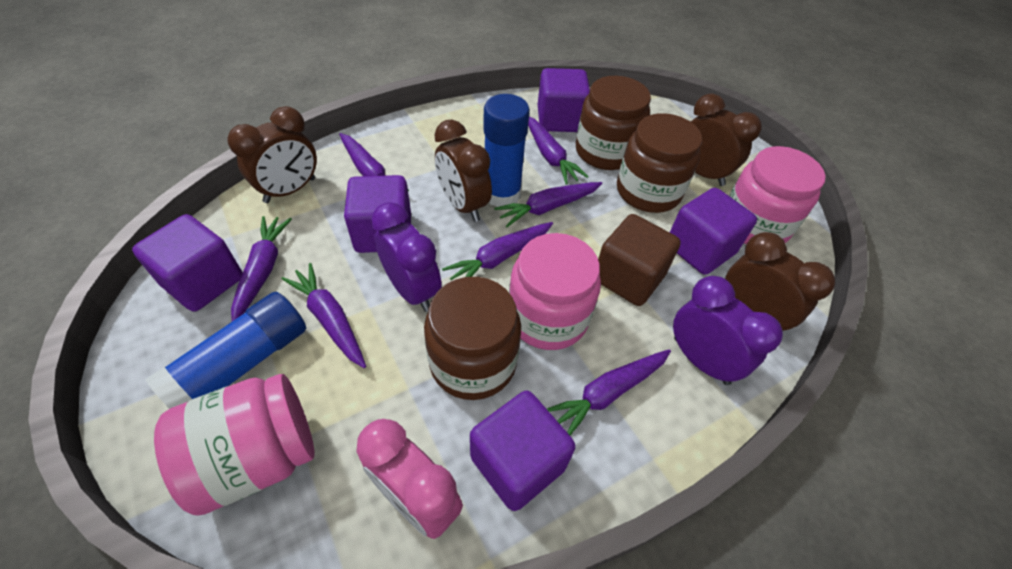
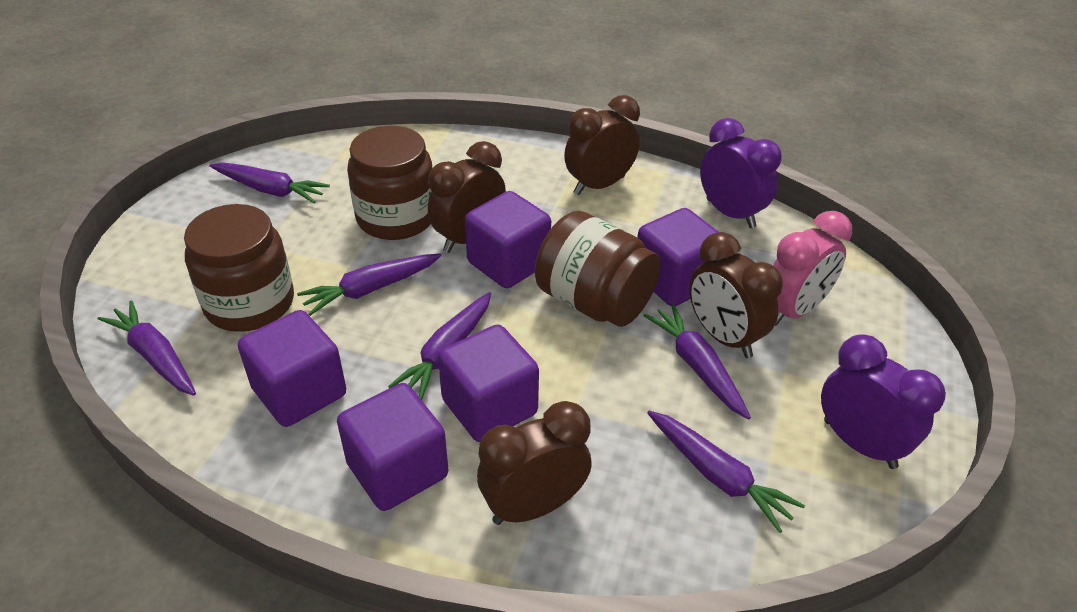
blue glue stick: [145,292,306,409] [483,94,530,207] = 2 -> none = 0
brown cube: [598,214,681,306] = 1 -> none = 0
pink jar: [154,374,314,515] [509,233,601,350] [729,146,826,244] = 3 -> none = 0
purple carrot: [231,216,292,321] [281,263,366,368] [339,133,409,191] [442,222,553,280] [494,182,602,227] [528,117,589,185] [547,349,671,435] = 7 -> [98,300,196,395] [209,162,330,203] [297,253,441,316] [388,292,491,400] [643,304,751,419] [647,411,805,533] = 6

